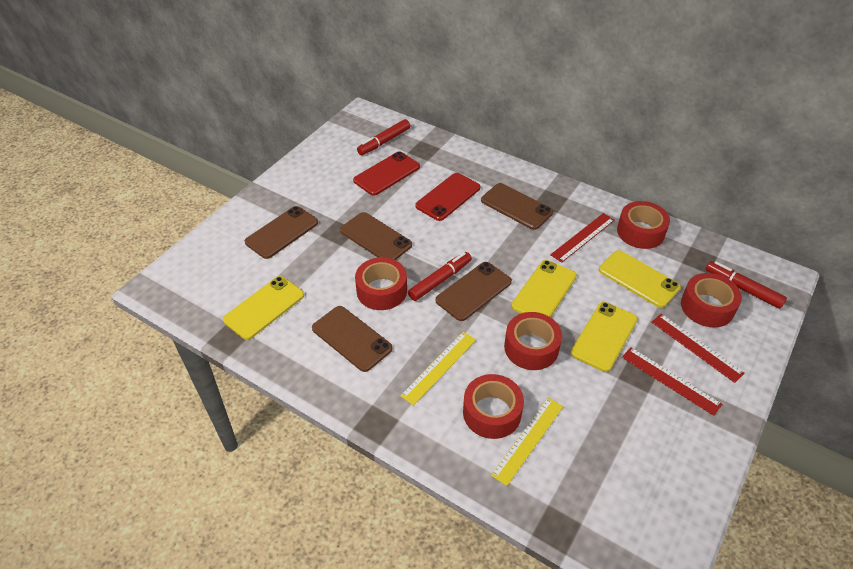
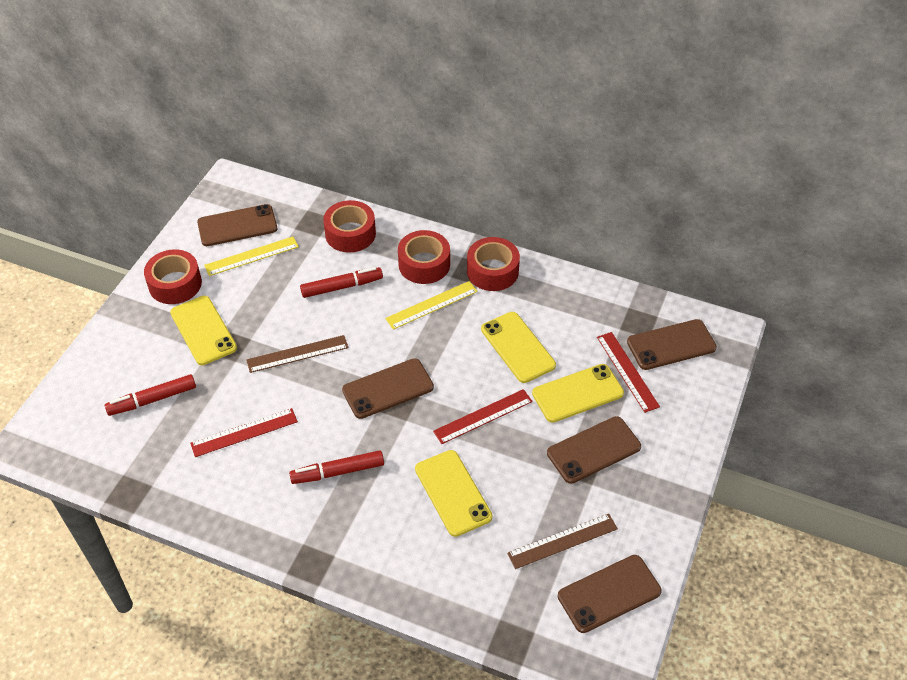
brown ruler: none = 0 -> [247,335,349,373] [507,514,618,569] = 2
red phone: [353,151,420,196] [415,173,480,221] = 2 -> none = 0
red tape: [355,257,407,310] [463,374,524,439] [504,312,562,370] [617,201,670,249] [681,273,742,327] = 5 -> [144,249,202,304] [323,200,376,253] [398,230,450,284] [467,237,520,291] = 4

